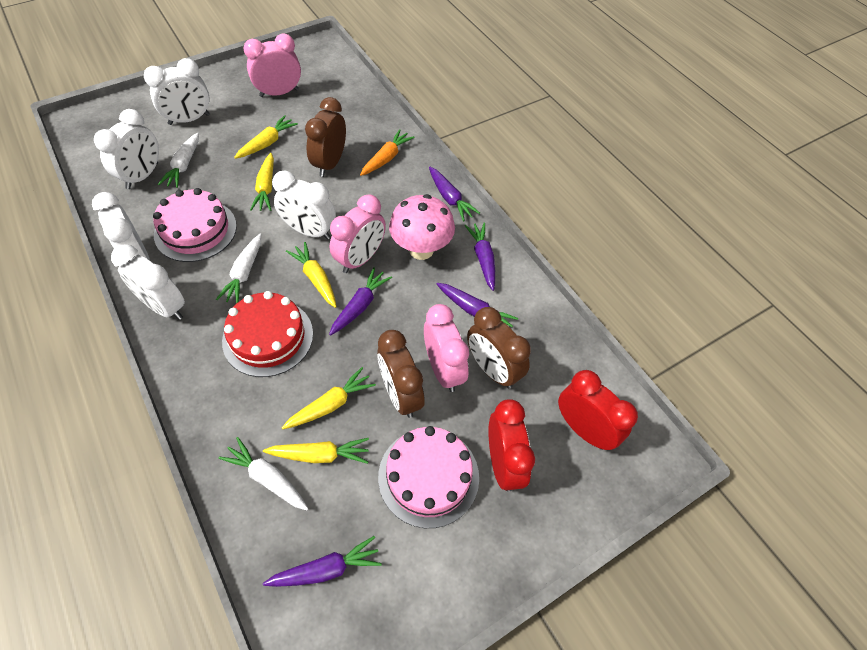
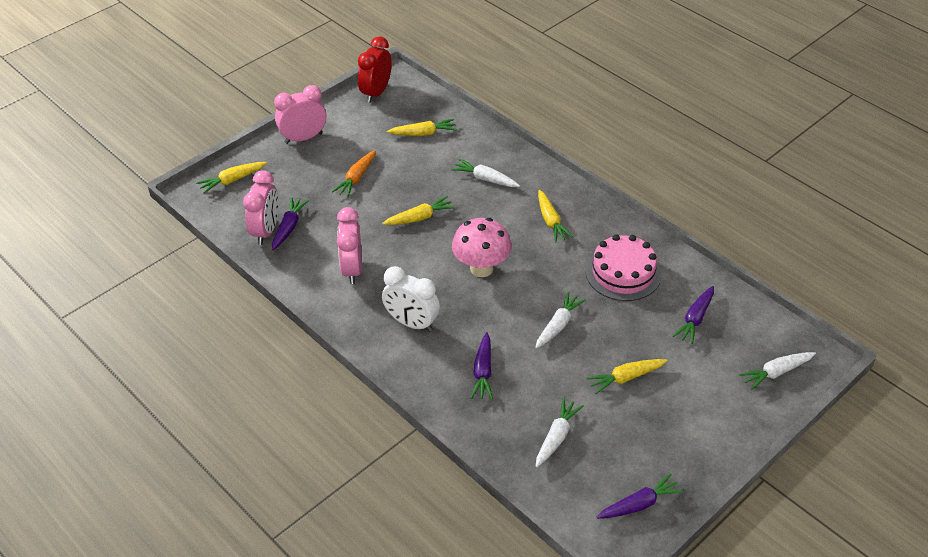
brown clock: [305,97,346,177] [377,330,424,418] [467,307,531,389] = 3 -> none = 0
pink cake: [153,188,237,262] [378,426,479,528] = 2 -> [586,234,661,301] = 1
purple carrot: [263,536,382,587] [329,267,392,336] [429,167,480,221] [437,283,518,327] [465,222,495,291] = 5 -> [272,197,309,250] [471,332,493,400] [597,473,684,519] [673,286,714,344] = 4
red cake: [222,291,313,377] = 1 -> none = 0
red clock: [488,399,535,492] [558,370,638,450] = 2 -> [358,37,392,103] = 1
white carrot: [158,132,199,188] [216,234,261,304] [219,437,309,510] = 3 -> [451,158,520,187] [535,292,586,349] [536,398,584,467] [739,352,816,390] = 4
white clock: [92,192,150,260] [94,109,159,189] [111,244,185,320] [144,58,210,125] [272,171,336,240] = 5 -> [382,266,440,332] = 1

